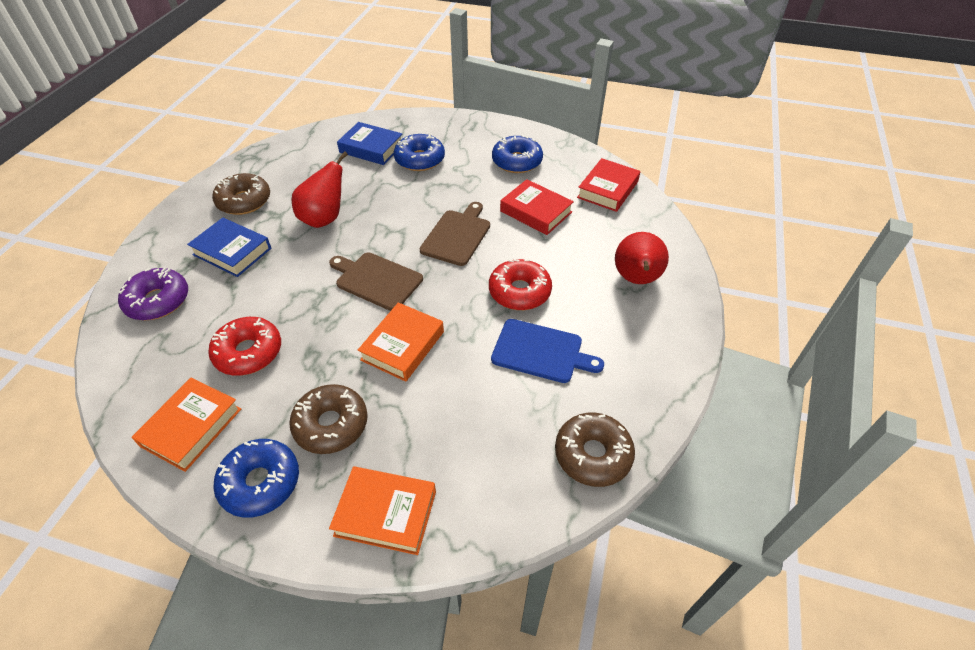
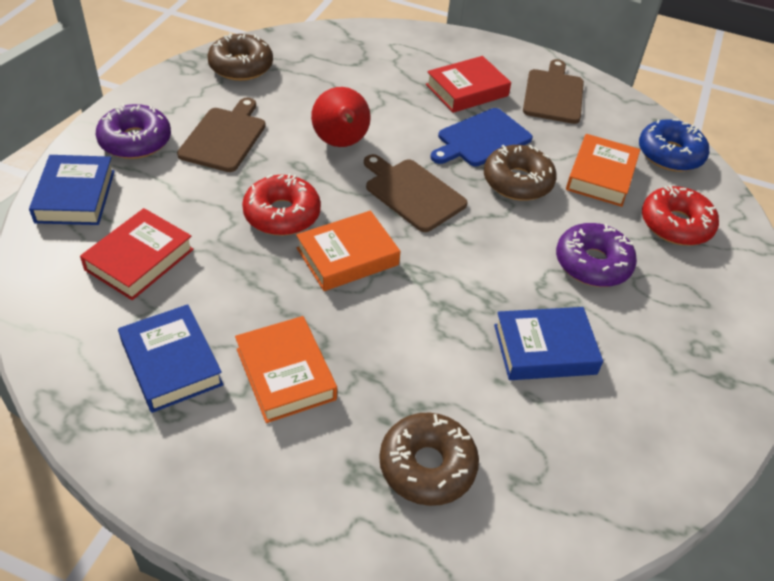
blue book: [187,218,271,277] [337,122,402,165] = 2 -> [29,155,115,225] [118,304,224,413] [494,307,603,380] = 3
blue donut: [213,439,299,518] [394,134,445,171] [492,135,543,173] = 3 -> [639,119,709,172] = 1
brown cutting board: [329,252,423,311] [419,202,490,266] = 2 -> [177,98,266,172] [364,154,468,232] [523,59,584,124] = 3
purple donut: [118,268,188,320] = 1 -> [96,103,171,159] [556,223,637,287] = 2
red pear: [291,151,348,228] [615,232,669,284] = 2 -> [311,87,371,147] = 1

